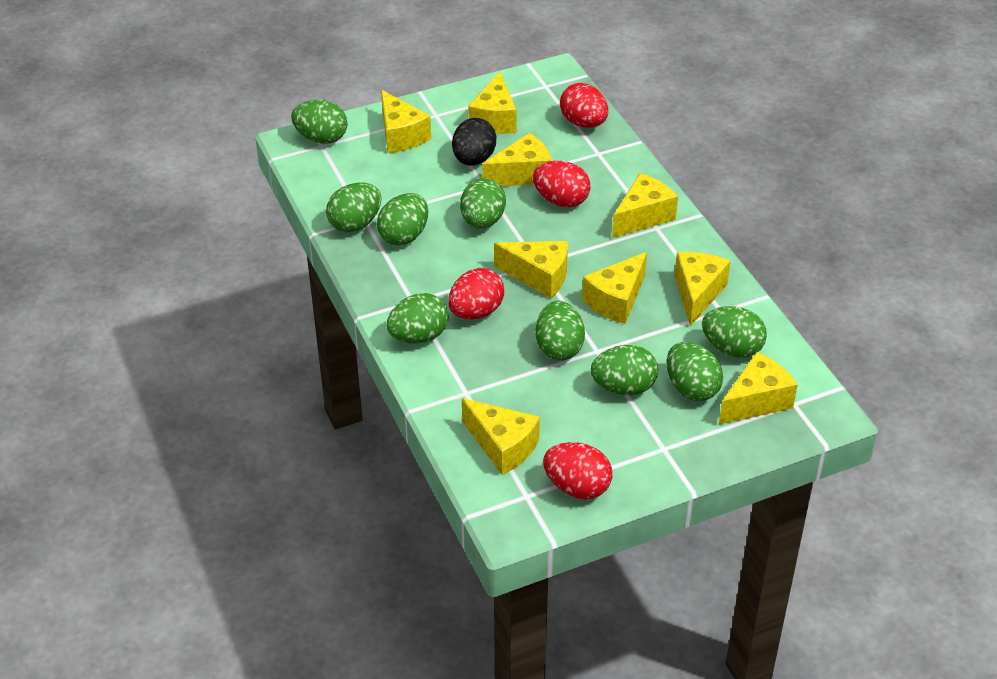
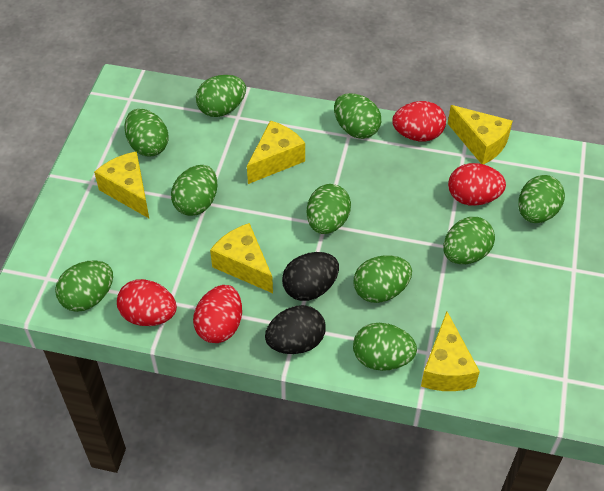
black egg: [452,118,496,165] = 1 -> [265,305,325,354] [282,252,339,301] = 2
green egg: [291,100,347,144] [326,182,381,232] [377,193,428,246] [387,293,449,344] [460,178,506,229] [535,301,585,361] [591,345,658,395] [666,342,723,401] [702,306,767,358] = 9 -> [55,260,113,312] [124,109,168,156] [171,165,217,216] [196,75,246,117] [307,184,351,234] [334,93,381,139] [353,255,412,303] [353,323,417,371] [443,217,495,264] [518,175,565,223] = 10
yellow cheese: [381,90,431,153] [462,398,540,475] [468,72,517,134] [482,133,552,186] [494,241,568,299] [582,252,647,324] [612,173,678,238] [675,252,731,326] [719,352,798,425] = 9 -> [94,151,149,218] [210,223,273,293] [247,120,305,184] [421,312,480,391] [448,105,513,164] = 5

